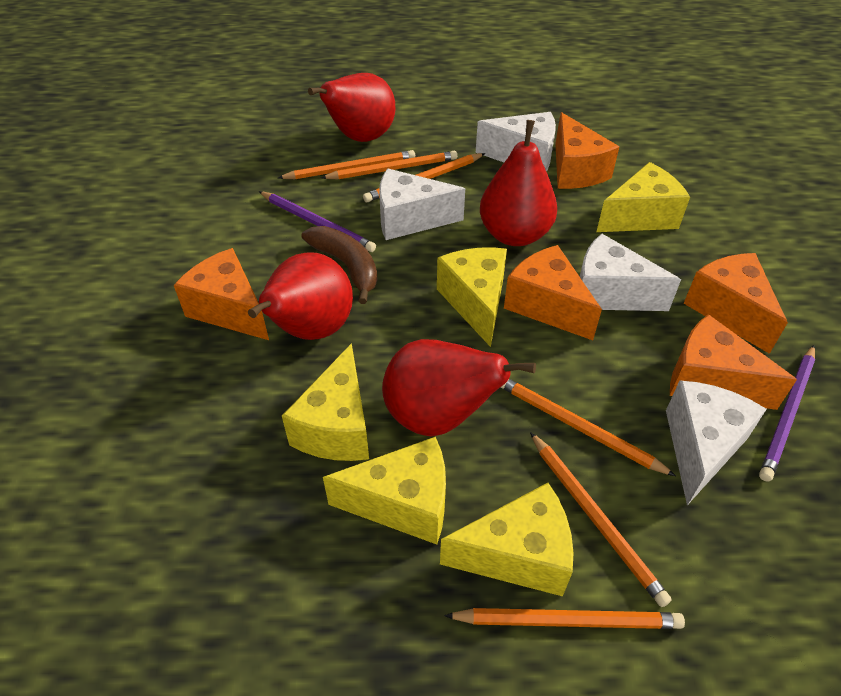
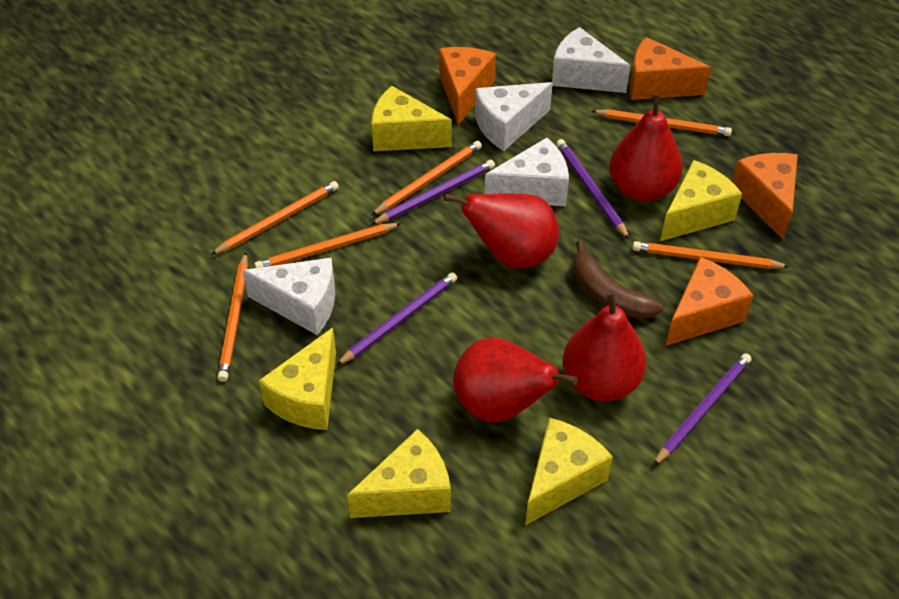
orange cheese: [174,248,269,340] [504,245,602,340] [555,112,619,189] [670,314,797,410] [683,253,788,354] = 5 -> [439,47,496,125] [630,37,711,100] [665,257,754,346] [732,153,798,240] = 4
purple pencil: [259,191,376,252] [759,345,815,481] = 2 -> [336,272,457,366] [371,160,495,225] [556,139,630,240] [653,353,752,466] = 4

